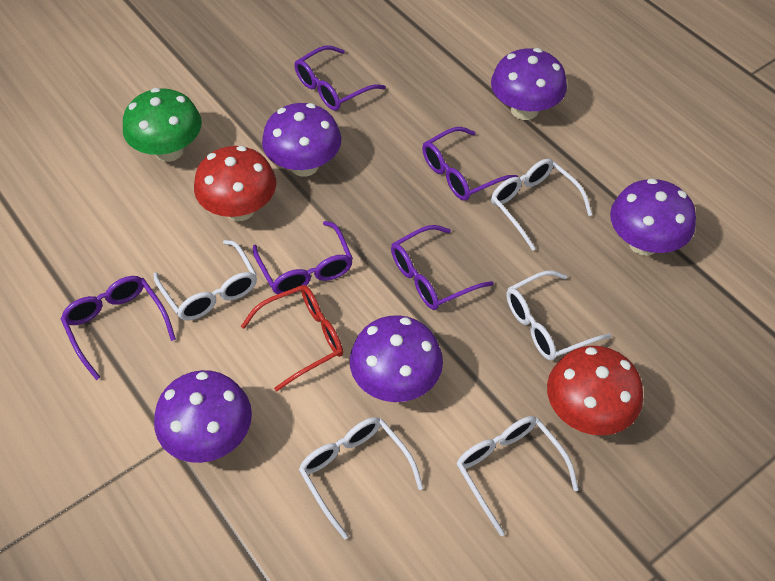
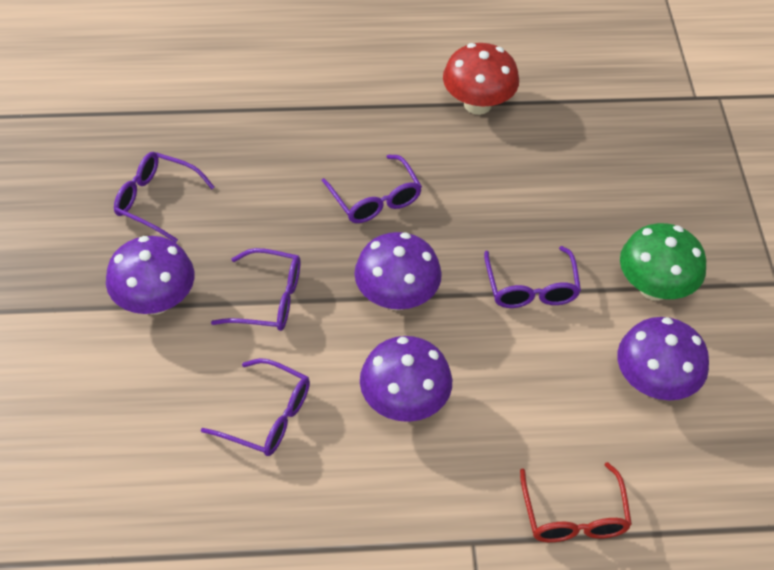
purple mushroom: [154,370,252,463] [262,103,341,177] [350,315,443,402] [491,48,567,120] [610,178,696,256] = 5 -> [106,236,194,315] [354,232,442,310] [360,336,452,422] [617,317,709,400] = 4
red mushroom: [194,146,276,221] [547,345,643,435] = 2 -> [443,43,519,115] = 1
white glasses: [154,240,257,320] [299,417,423,540] [456,416,579,536] [491,159,592,251] [506,270,612,361] = 5 -> none = 0

